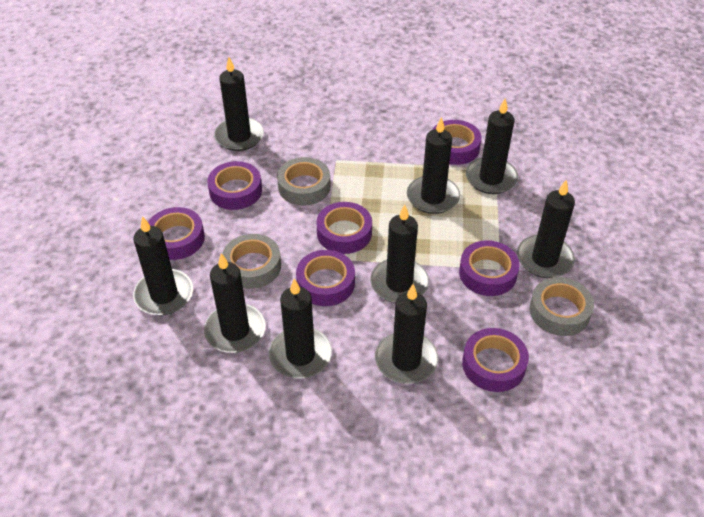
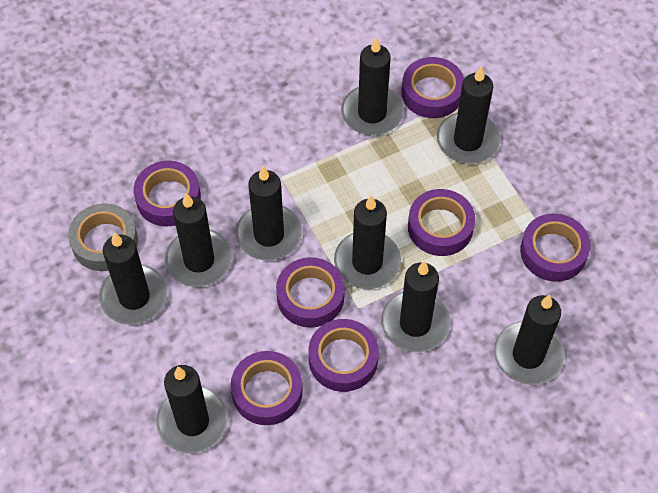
grey tape: [222,234,281,289] [277,157,331,205] [529,277,594,336] = 3 -> [68,203,138,271] = 1

